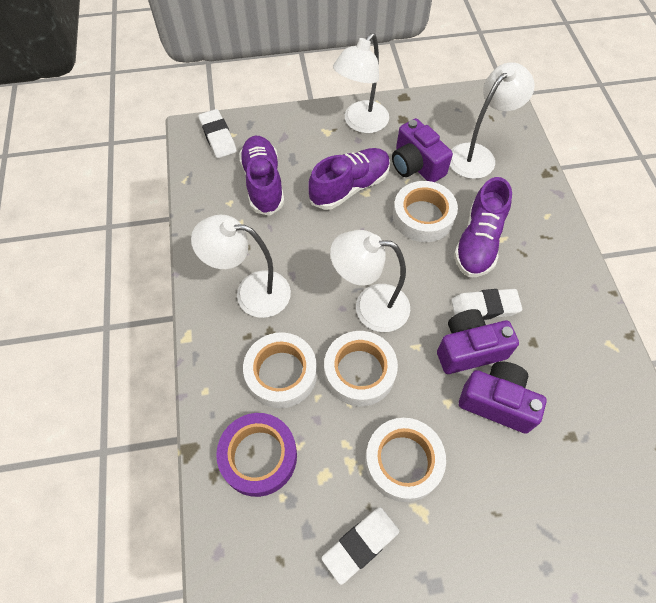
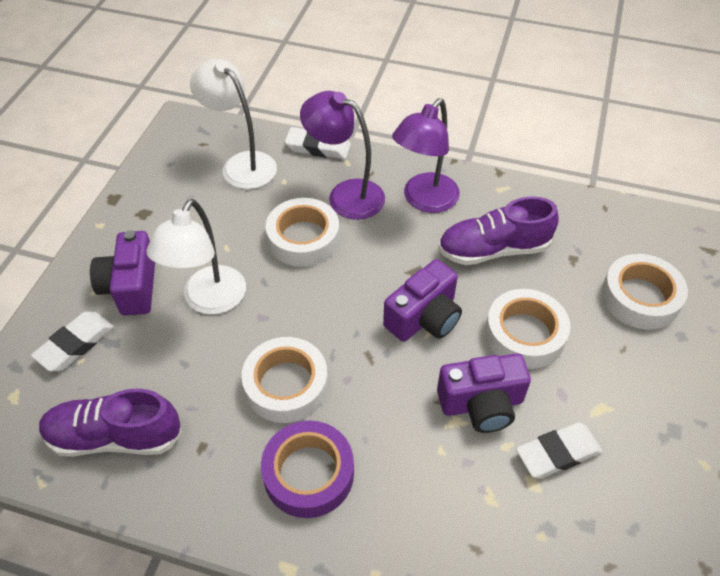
purple lamp: none = 0 -> [300,91,385,220] [392,98,460,213] = 2
purple shoe: [239,136,284,216] [308,148,390,210] [454,177,512,277] = 3 -> [39,388,182,457] [438,197,559,265] = 2
white lamp: [191,215,291,318] [330,230,410,332] [333,33,389,133] [450,62,535,179] = 4 -> [146,199,246,315] [190,59,277,189] = 2

